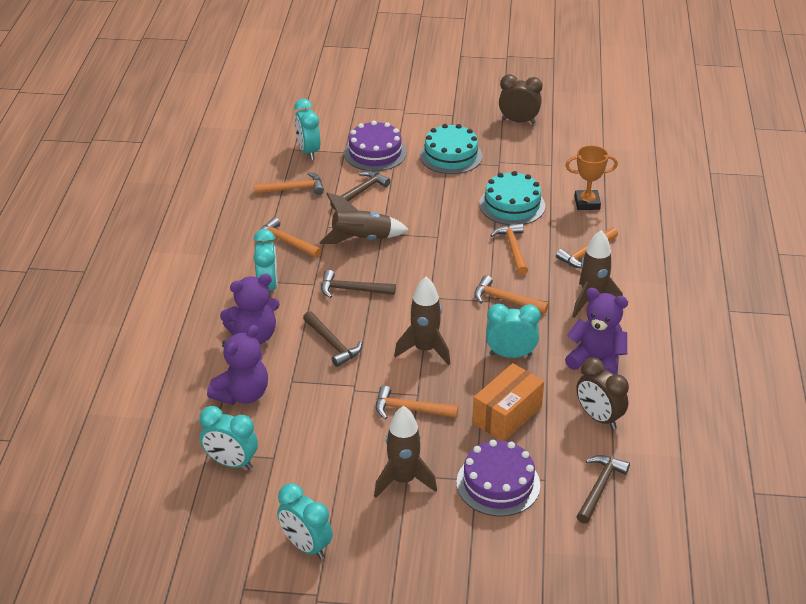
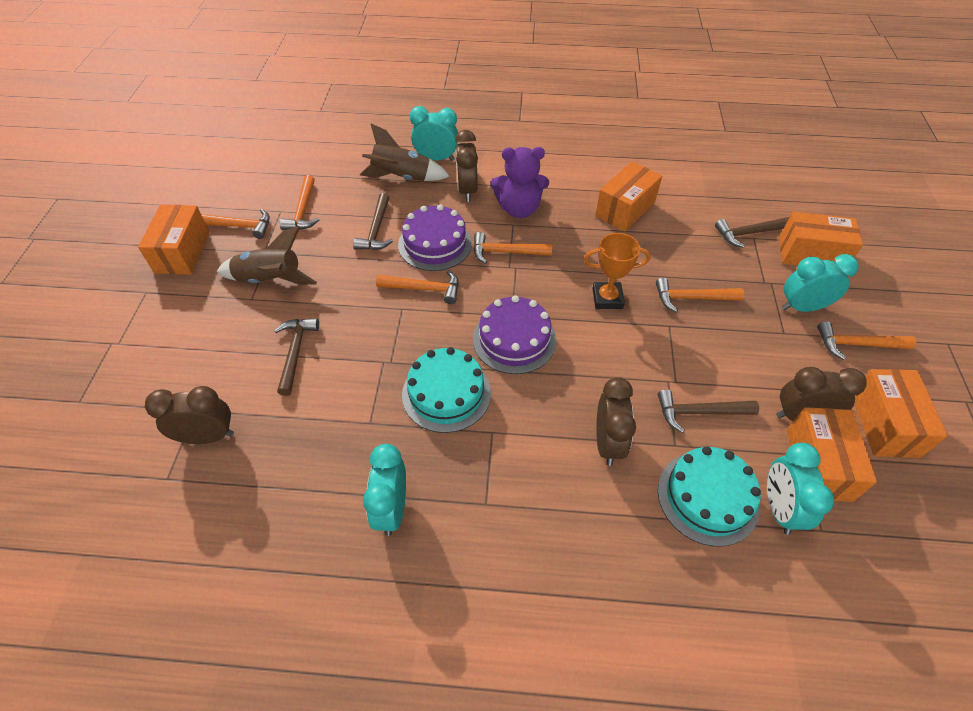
brown clock: [499,74,542,124] [576,357,629,430] = 2 -> [145,386,234,444] [455,130,478,202] [596,377,636,466] [776,367,867,421] = 4
brown rocket: [319,193,409,244] [374,406,437,498] [394,277,450,365] [572,230,623,318] = 4 -> [217,226,317,285] [360,124,450,181] = 2
orange box: [472,363,544,441] = 1 -> [138,205,210,275] [595,161,662,232] [779,211,863,266] [787,407,877,502] [855,369,948,458] = 5
purple teddy bear: [207,325,268,405] [220,274,280,344] [565,288,628,375] = 3 -> [491,147,549,218] = 1
turquoise clock: [199,406,258,470] [254,229,277,298] [277,483,333,559] [294,99,320,160] [486,304,541,358] = 5 -> [363,444,406,536] [410,106,458,161] [767,443,834,535] [781,254,859,312] = 4

